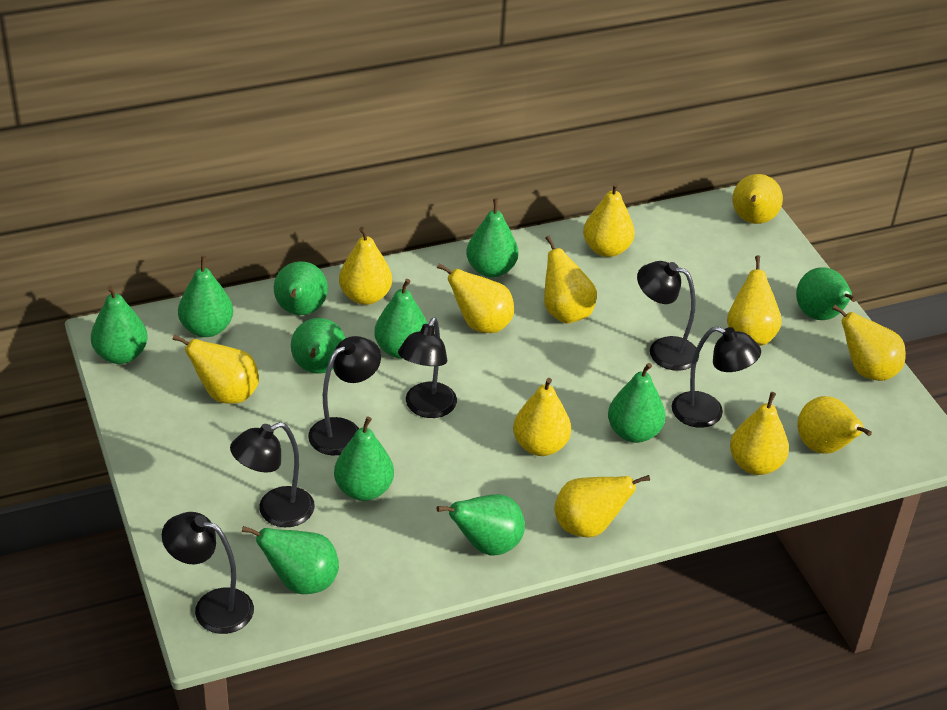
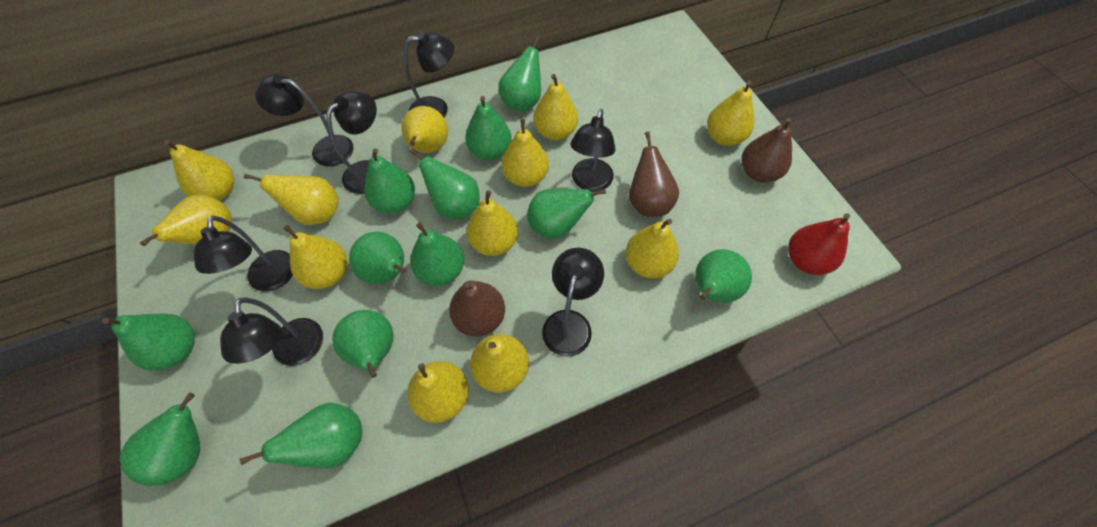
black lamp: [162,512,254,634] [230,422,315,527] [308,336,381,455] [398,318,457,418] [637,261,699,371] [672,326,761,428] = 6 -> [194,215,293,291] [220,297,323,366] [255,75,353,167] [326,91,377,194] [404,32,454,117] [542,248,604,357] [570,109,615,192] = 7
brown pear: none = 0 -> [449,280,505,337] [629,131,679,217] [741,118,792,183] = 3
green pear: [91,286,148,364] [178,256,233,337] [242,526,339,594] [274,261,328,315] [291,318,345,374] [334,416,394,501] [374,279,428,359] [437,494,525,556] [466,198,519,278] [608,363,666,443] [796,267,856,320] = 11 -> [102,314,195,371] [120,393,200,486] [239,403,362,468] [332,310,394,378] [349,232,407,284] [364,149,415,213] [409,148,480,220] [410,222,464,286] [465,96,512,160] [499,35,541,112] [527,189,606,239] [695,249,752,303] = 12
red pear: none = 0 -> [788,213,850,275] = 1

